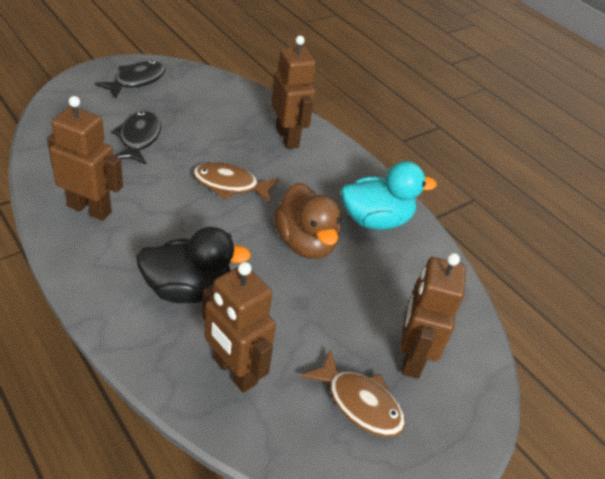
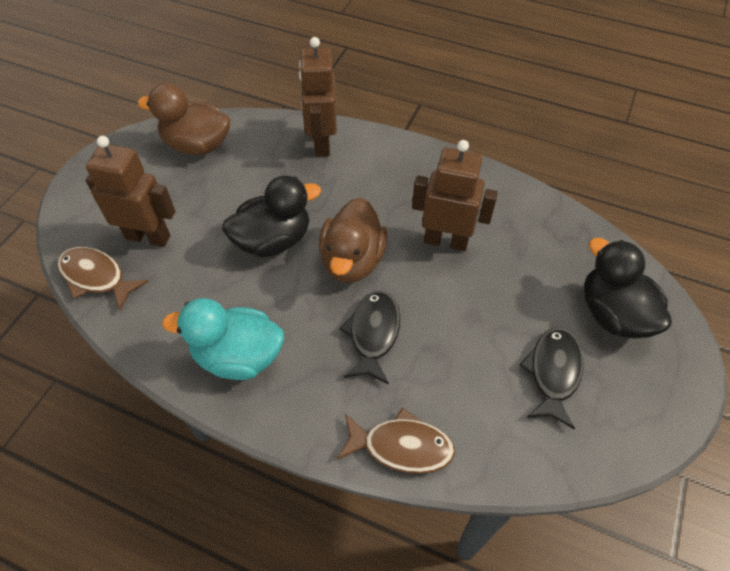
black duck: [136,227,251,303] = 1 -> [222,176,321,257] [584,238,672,338] = 2
brown duck: [274,182,341,259] = 1 -> [138,83,231,155] [319,198,387,283] = 2
brown robot: [47,96,123,221] [202,262,276,393] [271,36,316,149] [400,253,466,379] = 4 -> [85,136,176,247] [299,37,337,157] [412,140,498,251] = 3

